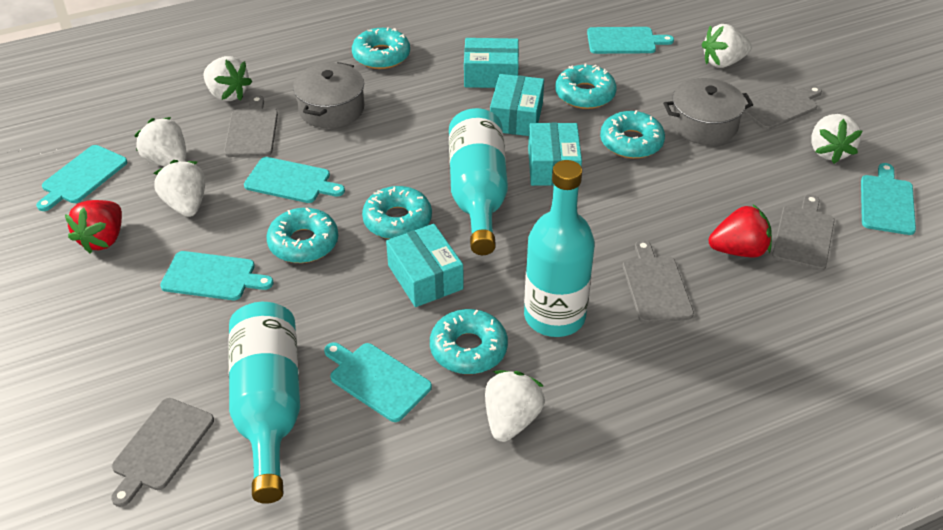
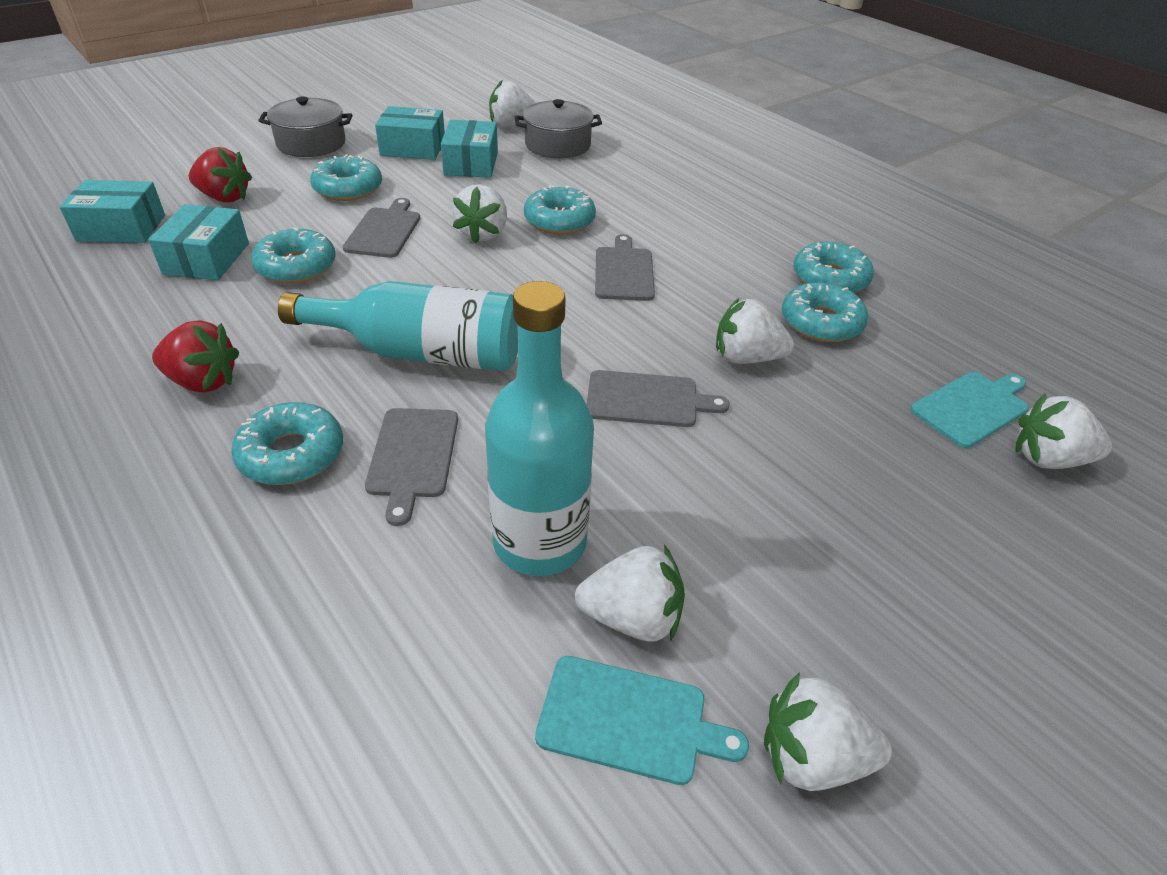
grey cutting board: [111,398,214,507] [224,95,278,157] [623,240,694,324] [743,84,822,130] [772,195,835,271] = 5 -> [343,198,420,258] [365,408,458,526] [586,370,730,427] [595,234,655,301] = 4
turquoise bottle: [229,302,300,504] [449,108,508,255] [524,160,595,337] = 3 -> [278,281,518,371] [485,281,594,576] = 2
turquoise cutting board: [36,145,127,211] [160,251,273,300] [244,157,345,203] [324,342,432,422] [587,27,674,54] [861,163,916,235] = 6 -> [535,656,749,785] [910,372,1029,448] = 2

